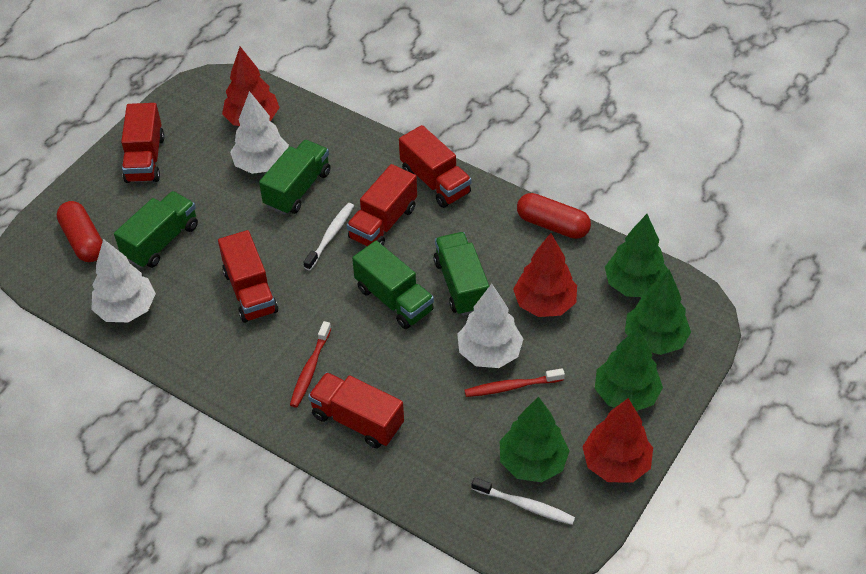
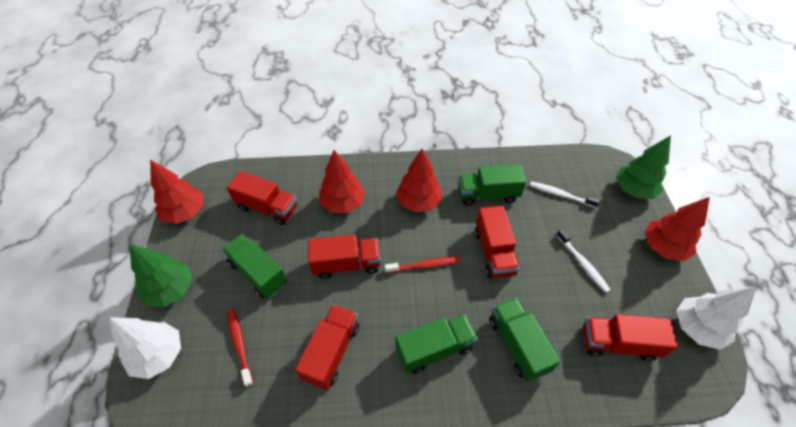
green tree: [500,397,570,482] [595,326,663,411] [605,214,669,297] [625,269,691,355] = 4 -> [129,244,193,307] [616,135,671,199] = 2
red capsule: [57,201,103,262] [517,193,591,239] = 2 -> none = 0
red tree: [222,47,280,126] [513,233,577,317] [582,398,653,483] = 3 -> [150,160,203,224] [319,150,365,213] [396,149,442,212] [644,197,710,261] = 4
white tree: [91,239,156,322] [230,91,289,174] [457,284,523,368] = 3 -> [109,317,181,379] [676,286,757,350] = 2

